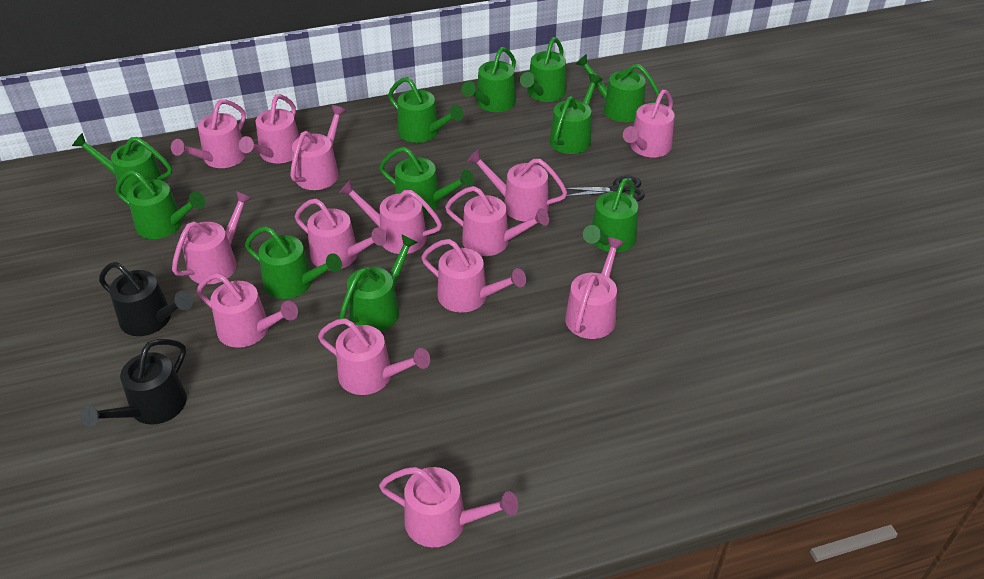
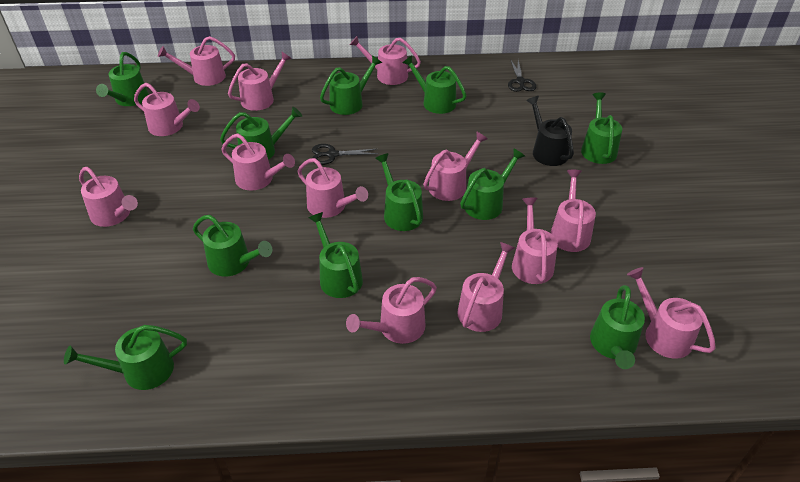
black scissors: [566,176,645,201] = 1 -> [312,144,378,165] [508,60,536,92] = 2
black watering can: [80,339,187,427] [99,262,193,336] = 2 -> [526,96,574,166] = 1
pink watering can: [171,99,247,168] [172,191,252,284] [197,273,298,348] [239,94,299,163] [290,105,347,190] [295,199,387,269] [318,318,430,395] [339,180,442,254] [379,467,518,547] [421,239,526,313] [445,186,549,256] [467,149,568,222] [565,237,625,339] [623,90,675,157] = 14 -> [79,167,138,227] [134,83,200,136] [158,36,235,86] [221,133,295,191] [228,51,292,111] [297,158,368,218] [346,277,437,344] [350,36,421,85] [423,131,488,201] [457,242,515,332] [512,198,558,284] [550,170,596,252] [627,267,716,359] = 13

